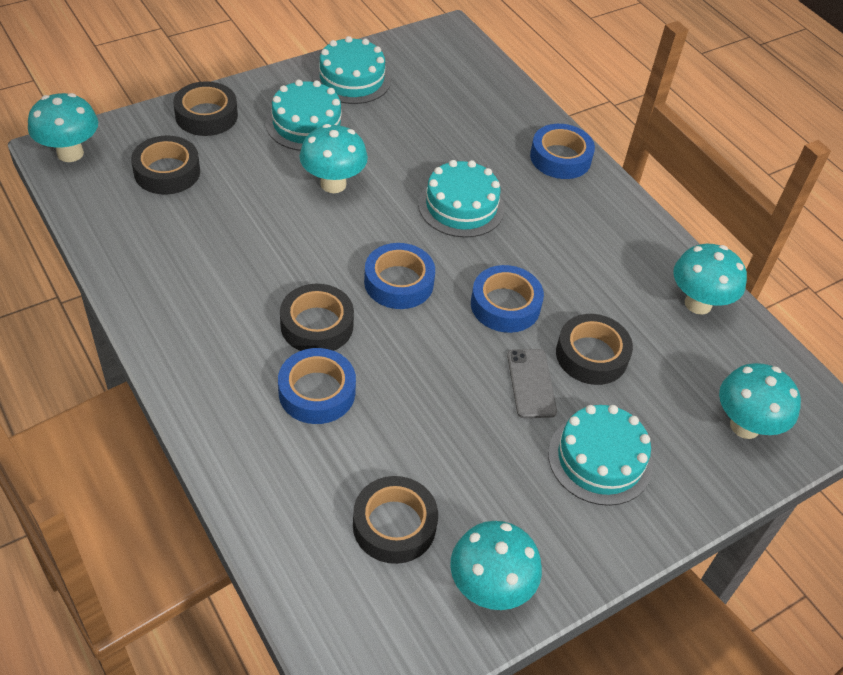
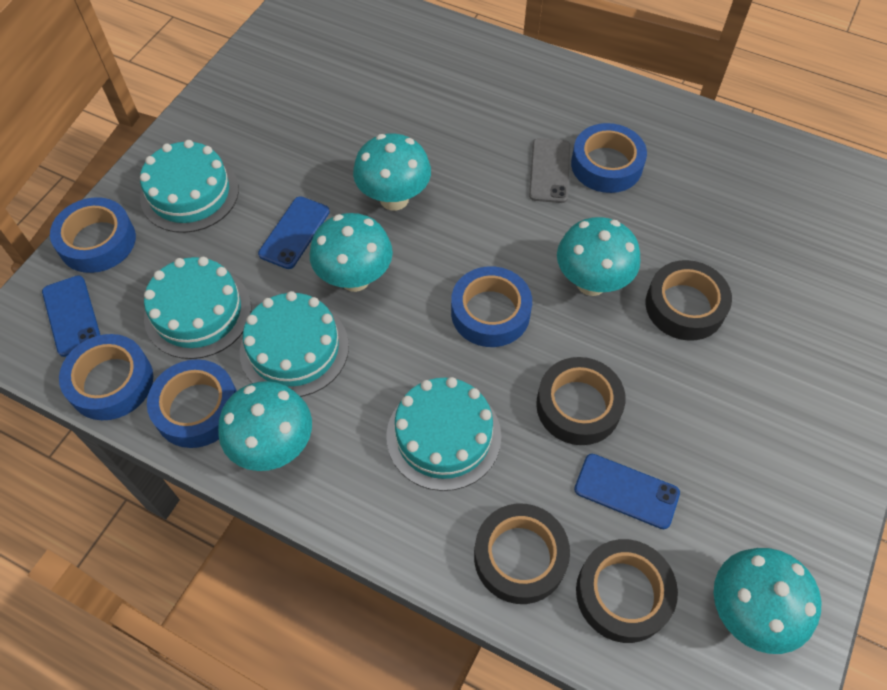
black tape: [131,135,200,195] [173,81,238,136] [280,284,354,351] [353,476,438,564] [556,314,633,385] = 5 -> [474,503,570,604] [536,357,626,445] [576,539,678,643] [645,260,732,341] = 4
blue phone: none = 0 -> [42,275,100,357] [258,196,330,269] [574,454,680,529] = 3
blue tape: [278,348,356,424] [364,243,435,309] [471,265,544,333] [530,124,595,179] = 4 -> [50,197,136,273] [59,334,153,420] [147,359,237,448] [451,266,532,347] [571,123,647,193] = 5

